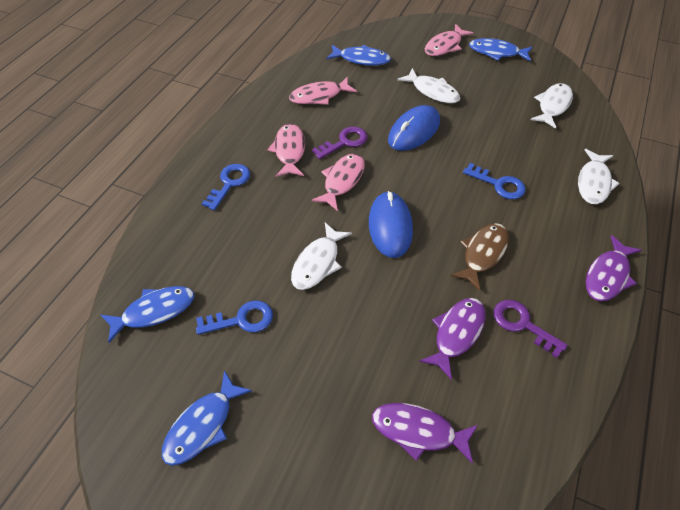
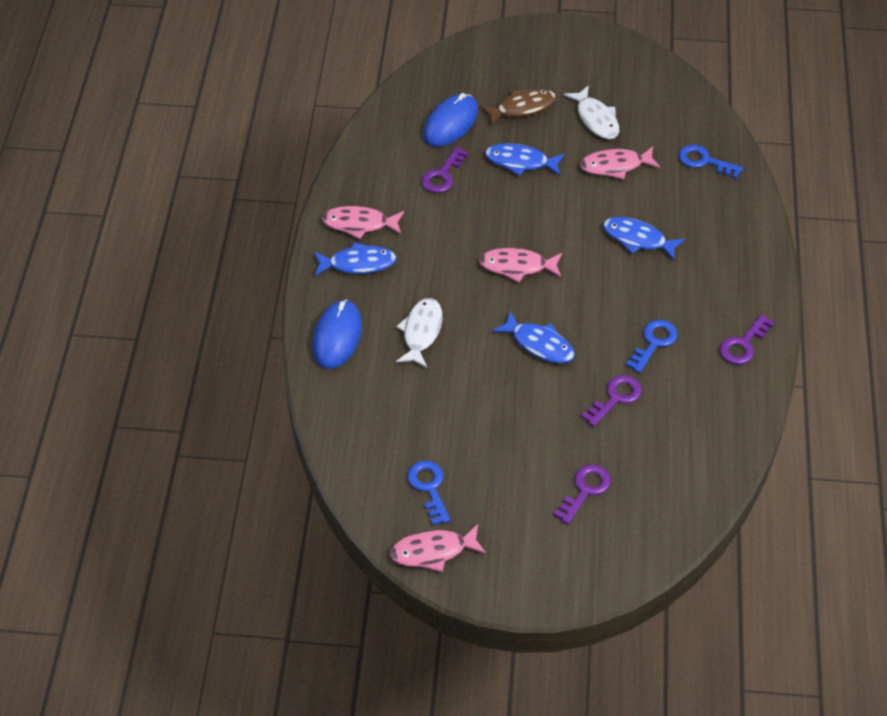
purple fish: [372,403,478,464] [419,298,486,380] [586,235,642,301] = 3 -> none = 0
purple key: [312,127,368,159] [494,300,568,358] = 2 -> [422,147,469,193] [554,465,611,524] [581,375,642,427] [720,314,775,365] = 4
white fish: [291,222,352,290] [397,68,460,103] [531,83,573,129] [578,149,620,204] = 4 -> [396,298,442,368] [564,85,619,139] = 2

